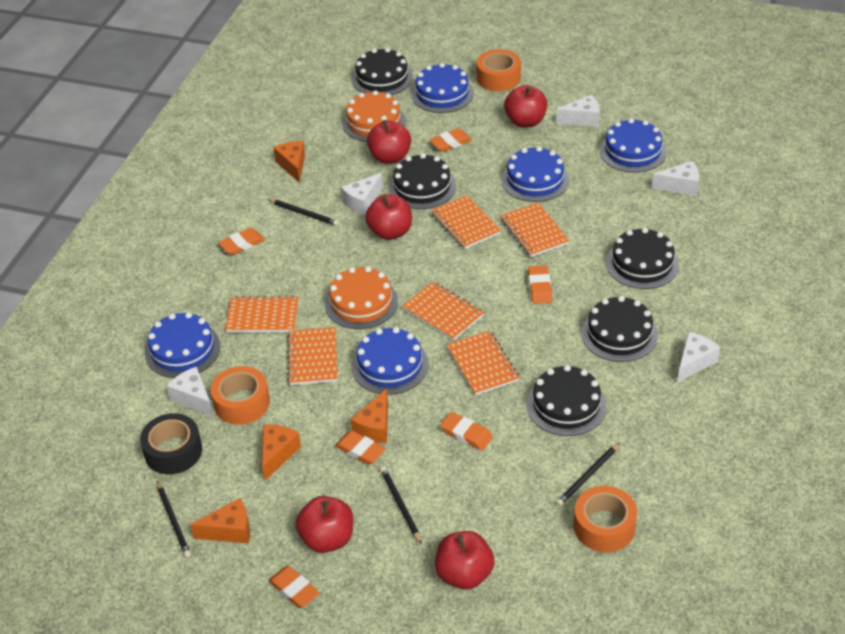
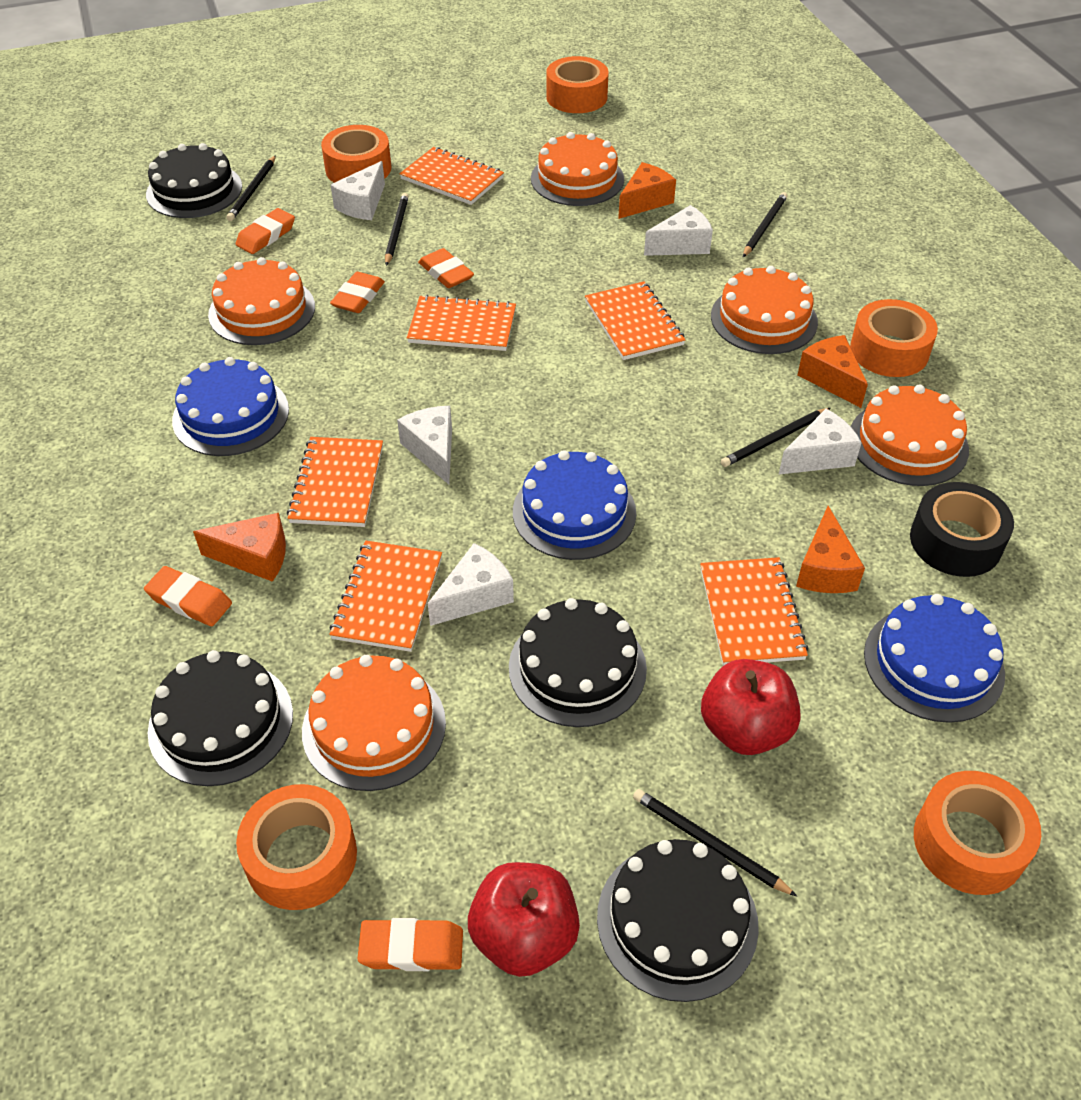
black cake: [351,48,413,95] [389,153,456,209] [526,365,607,436] [581,296,658,362] [606,228,679,289] = 5 -> [146,143,242,218] [148,650,293,786] [509,598,647,727] [597,839,759,1002] = 4
black pencil: [157,481,191,557] [267,199,339,226] [380,467,422,544] [556,443,620,506] = 4 -> [227,155,276,221] [385,193,409,266] [633,789,797,896] [721,408,831,467] [743,192,788,257] = 5
blue cake: [145,312,220,378] [352,327,429,395] [411,63,474,113] [501,146,569,202] [600,118,666,172] = 5 -> [172,357,289,456] [513,450,636,560] [864,594,1005,723] = 3
orange cake: [325,266,398,329] [342,90,406,142] = 2 -> [208,257,315,345] [302,655,446,791] [531,132,624,206] [711,266,818,354] [851,385,969,486] = 5
orange eraser: [218,228,265,255] [268,566,320,608] [335,430,385,465] [429,128,472,152] [440,412,493,451] [528,265,552,304] = 6 -> [144,566,232,626] [236,208,295,254] [330,272,385,313] [357,918,463,971] [418,248,474,288] = 5
orange tape: [211,366,270,425] [476,49,521,91] [574,486,637,552] = 3 -> [236,784,357,910] [321,125,391,183] [546,56,609,113] [850,299,938,377] [914,771,1041,895] = 5
red apple: [296,496,353,553] [365,194,412,240] [367,120,411,164] [435,531,495,590] [504,85,547,128] = 5 -> [468,862,580,977] [701,659,801,755] = 2

